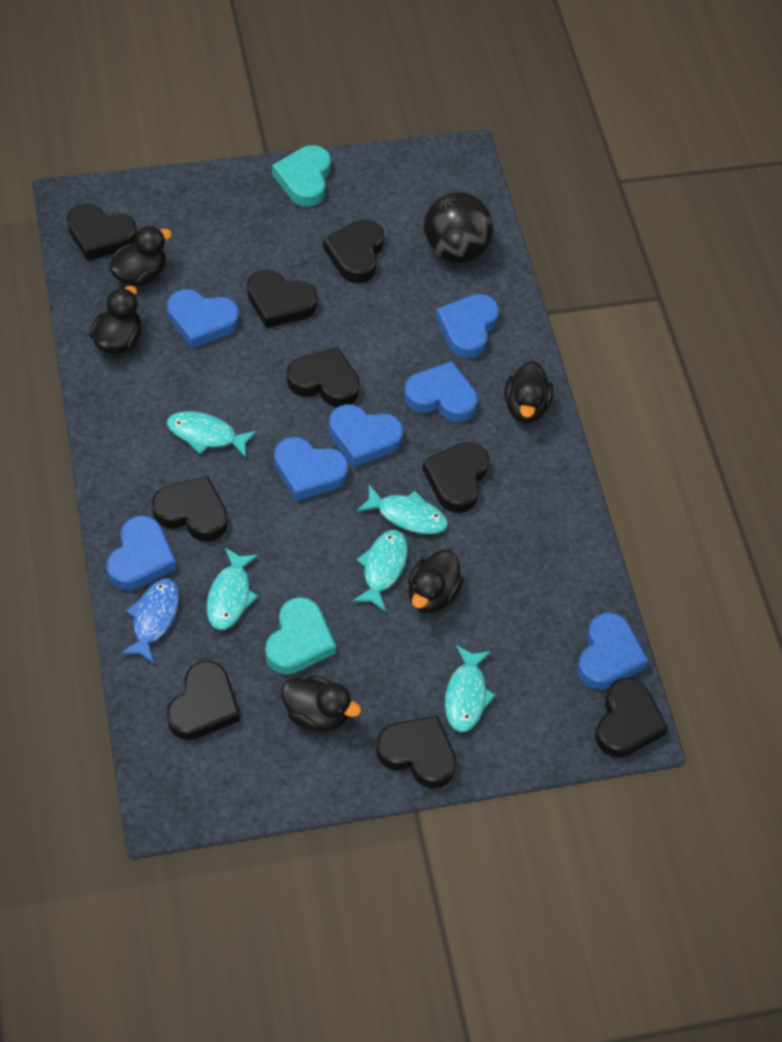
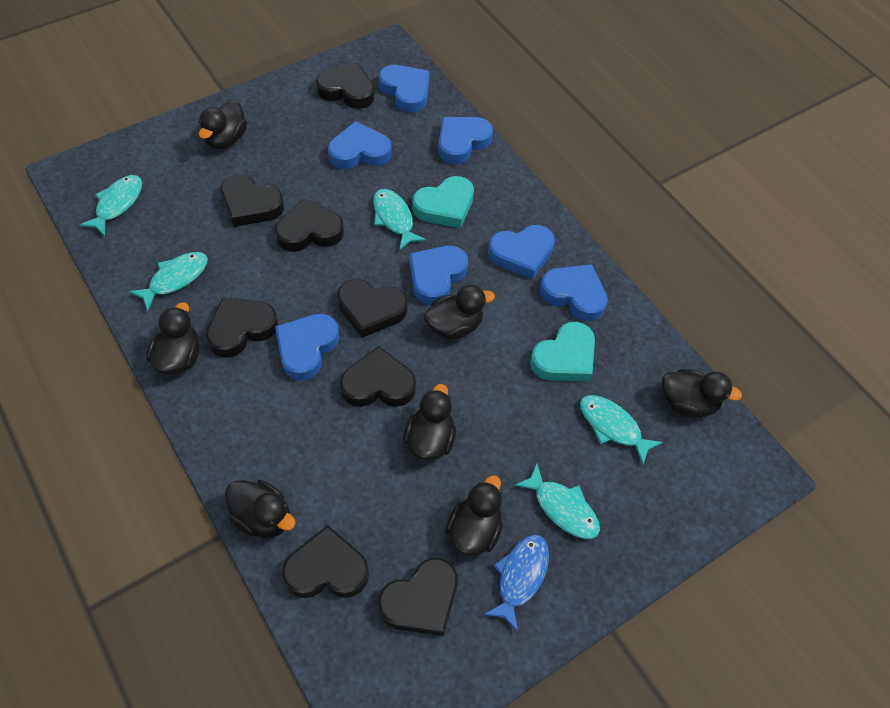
black ball: [423,192,493,263] = 1 -> none = 0
black duck: [90,286,142,354] [109,226,172,287] [281,675,361,731] [408,549,464,613] [504,361,553,423] = 5 -> [147,302,200,375] [199,100,247,149] [225,480,295,538] [403,384,456,461] [424,285,495,340] [445,475,503,556] [662,369,742,417] = 7
black heart: [67,204,137,261] [152,476,228,542] [167,661,240,740] [247,269,317,328] [287,346,360,407] [323,219,384,283] [376,715,456,788] [422,442,489,513] [595,678,668,758] = 9 -> [206,297,278,358] [220,174,284,227] [275,199,344,252] [282,525,369,598] [316,63,375,109] [337,279,408,338] [340,346,416,407] [378,558,458,636] = 8

